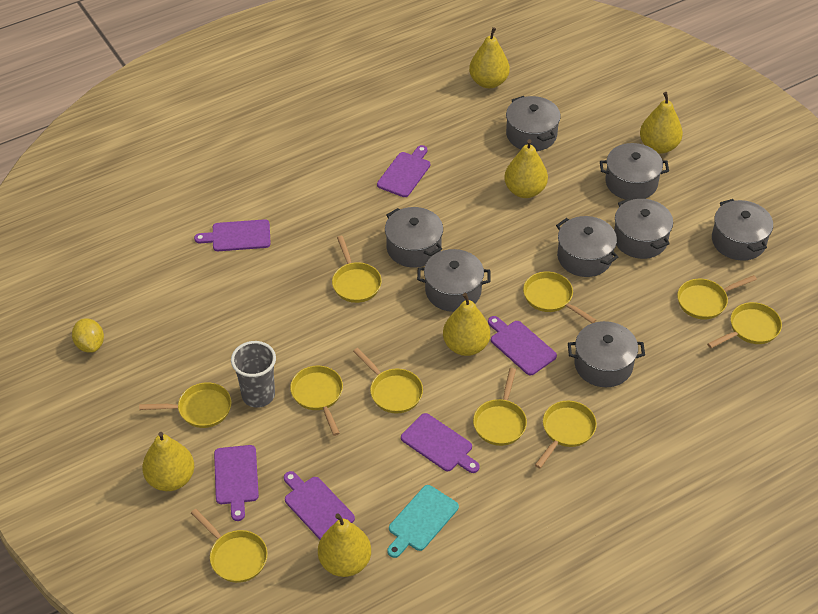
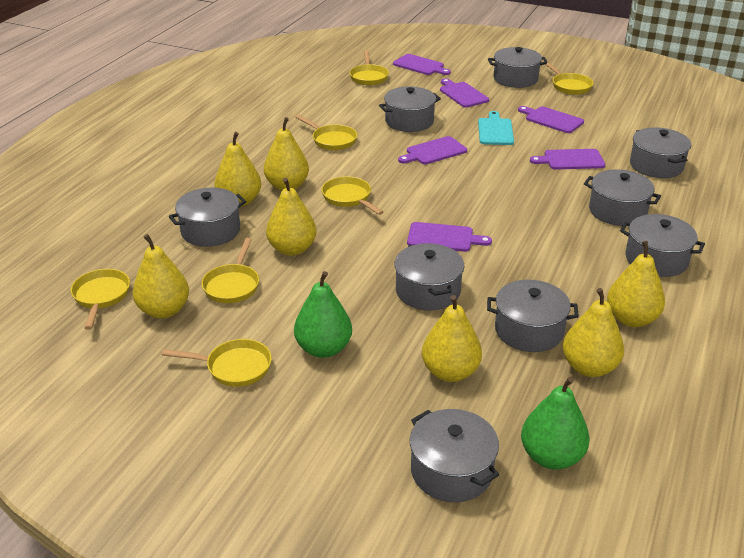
green pear: none = 0 -> [294,271,352,358] [521,377,590,470] = 2
grey cup: [231,341,276,408] = 1 -> none = 0
grey pot: [385,207,443,268] [417,249,490,312] [506,96,561,151] [556,216,618,277] [568,321,645,387] [600,143,669,200] [614,198,673,259] [712,199,773,261] = 8 -> [169,188,246,247] [379,86,441,132] [395,243,465,310] [410,409,499,502] [487,280,579,352] [488,47,547,88] [584,169,661,226] [620,214,705,277] [630,127,691,178] = 9
yellow lemon: [72,318,104,353] = 1 -> none = 0
yellow pan: [139,382,231,428] [191,509,268,583] [290,366,343,436] [332,236,382,303] [353,348,423,413] [473,368,527,446] [523,272,596,323] [535,401,597,468] [677,275,757,320] [707,302,782,348] = 10 -> [71,269,130,330] [162,339,272,387] [201,238,259,303] [295,115,357,150] [322,177,383,215] [350,50,389,85] [543,61,593,95] = 7
yellow pear: [142,432,194,491] [318,513,371,577] [443,293,490,356] [469,27,510,88] [504,139,548,198] [640,92,683,154] = 6 -> [132,234,189,318] [214,132,261,206] [264,117,309,190] [266,178,316,256] [422,295,482,382] [563,288,624,377] [607,241,665,327] = 7

